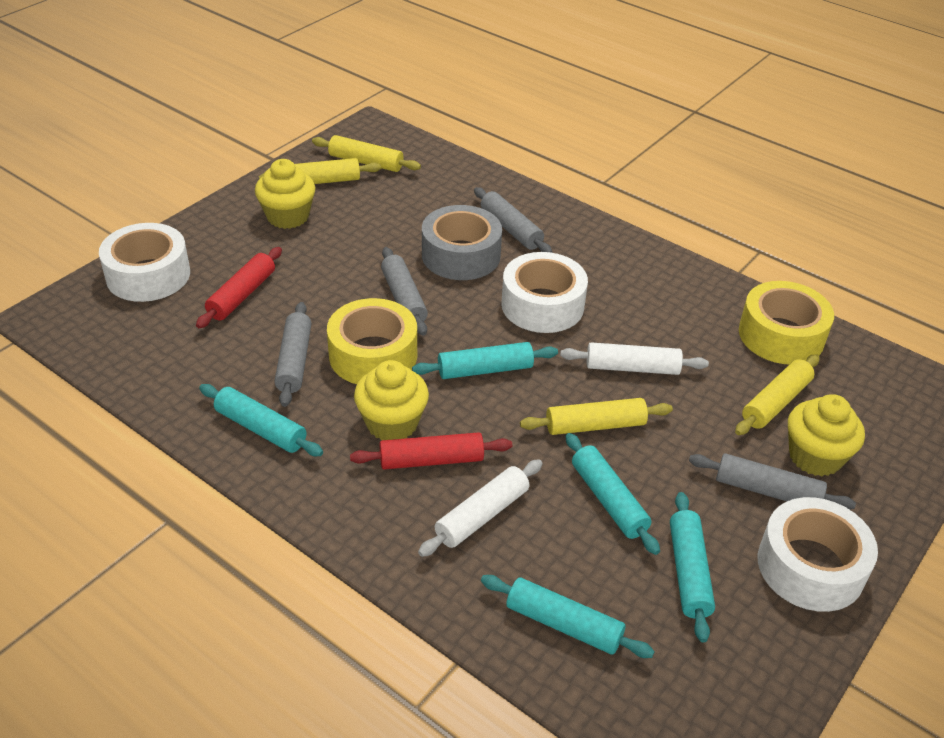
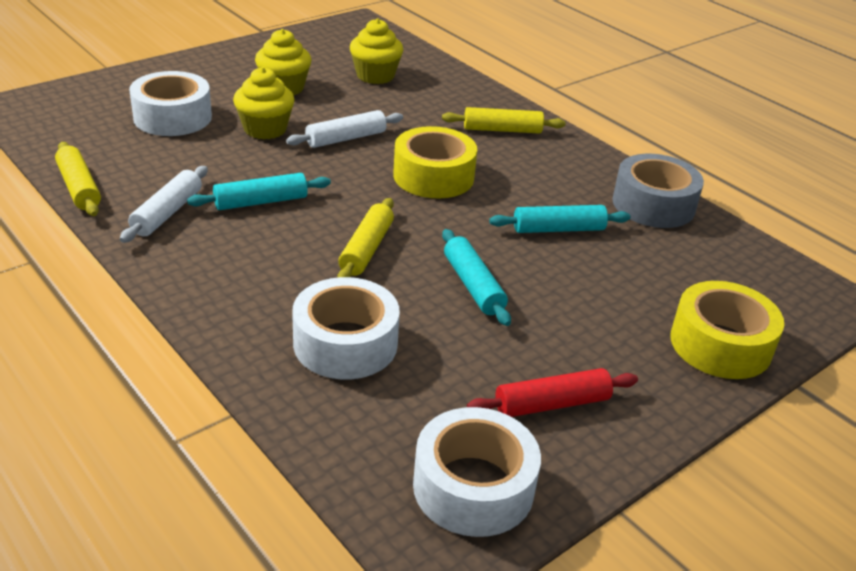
grey rolling pin: [274,302,311,407] [381,247,428,336] [474,187,552,253] [689,453,856,510] = 4 -> none = 0
red rolling pin: [196,247,282,328] [350,432,512,470] = 2 -> [467,368,638,417] = 1
turquoise rolling pin: [199,384,323,456] [412,342,558,379] [481,575,655,658] [566,433,660,555] [670,492,715,642] = 5 -> [187,173,331,210] [442,229,511,326] [489,205,630,233] = 3
yellow rolling pin: [259,158,381,184] [312,135,421,172] [520,398,673,435] [735,354,820,435] = 4 -> [55,142,101,216] [337,198,394,278] [442,107,566,134] = 3

